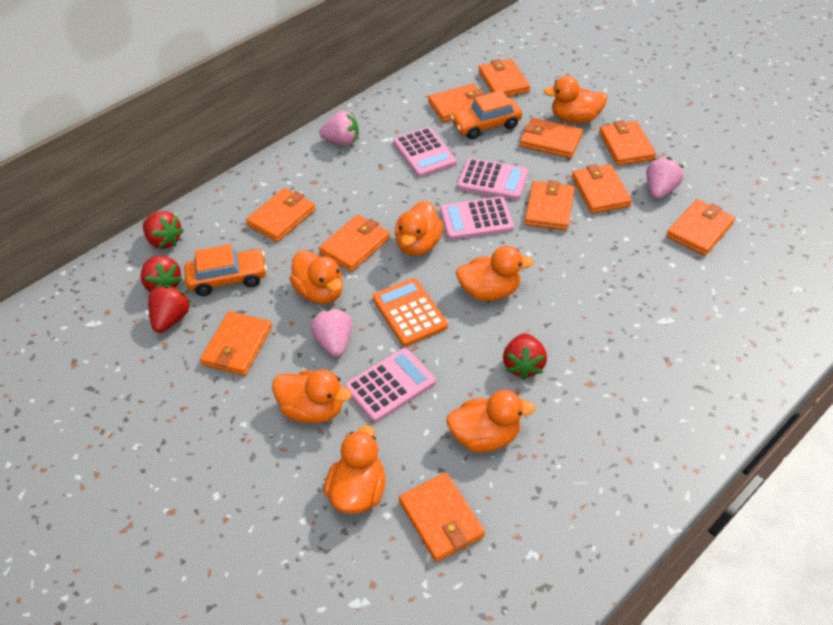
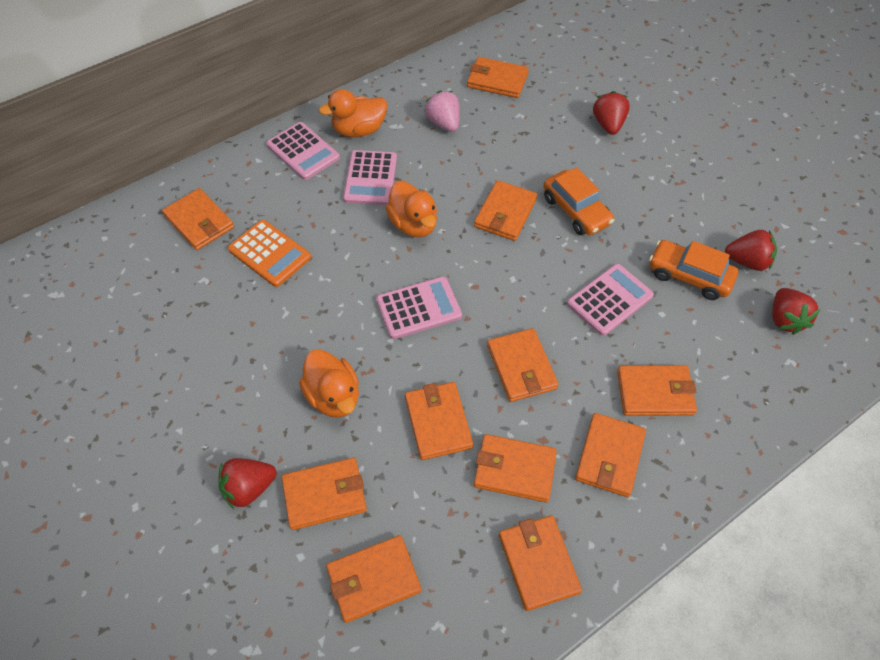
orange duck: [272,369,352,423] [290,250,343,304] [324,425,386,514] [395,200,443,256] [446,390,536,452] [456,246,534,301] [543,76,608,124] = 7 -> [299,349,359,418] [319,89,387,137] [386,181,437,237] = 3
pink strawberry: [310,308,352,357] [319,111,359,146] [646,157,684,199] = 3 -> [424,91,460,132] = 1

